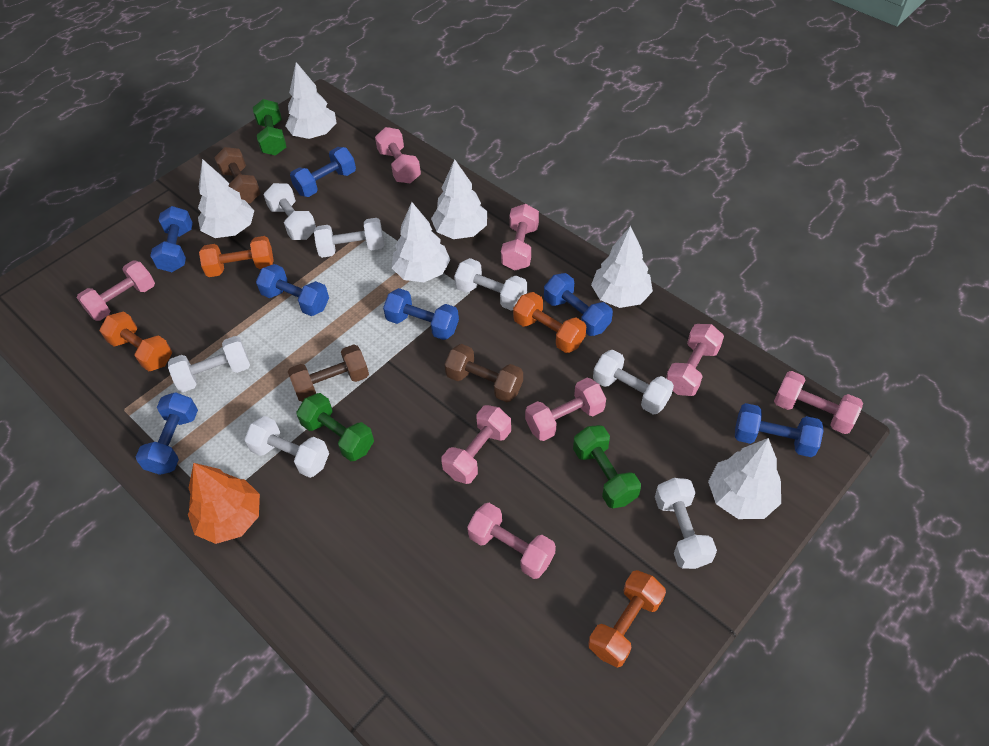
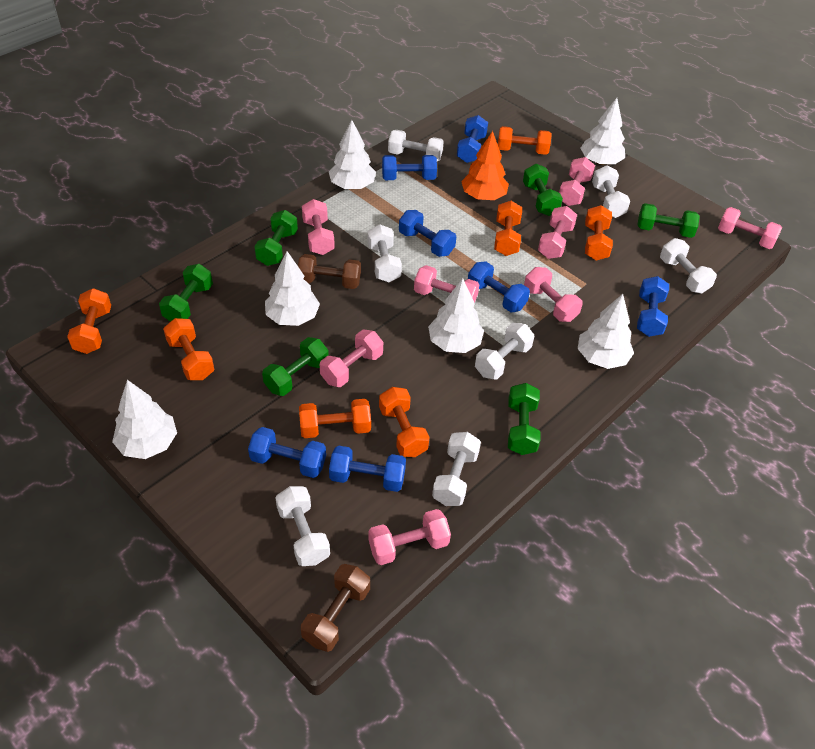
brown dumbbell: [214,147,261,203] [288,344,369,402] [444,344,523,402] = 3 -> [298,254,361,289] [301,564,370,652] = 2
green dumbbell: [253,99,286,156] [296,393,374,461] [573,425,641,508] = 3 -> [159,264,213,322] [254,210,298,266] [262,337,329,396] [508,383,541,455] [523,164,563,216] [637,203,700,238] = 6
orange dumbbell: [100,311,172,371] [199,236,274,277] [513,292,586,353] [588,570,666,668] = 4 -> [67,288,111,354] [163,318,214,380] [299,399,371,438] [379,387,429,457] [494,201,522,256] [498,126,552,155] [585,205,613,261] = 7

